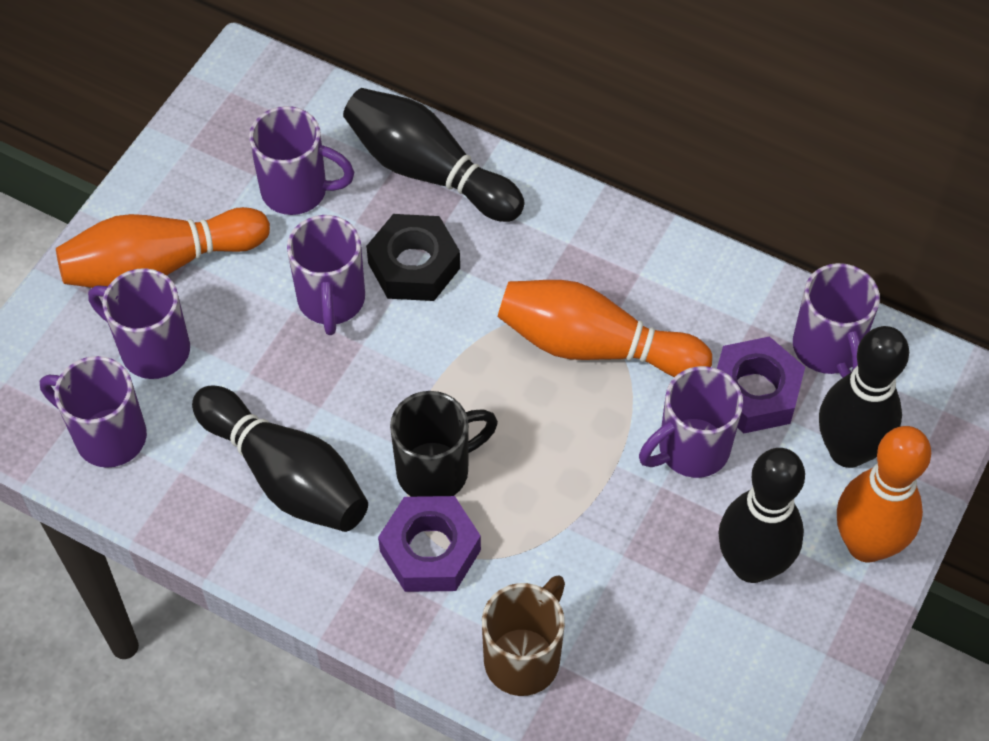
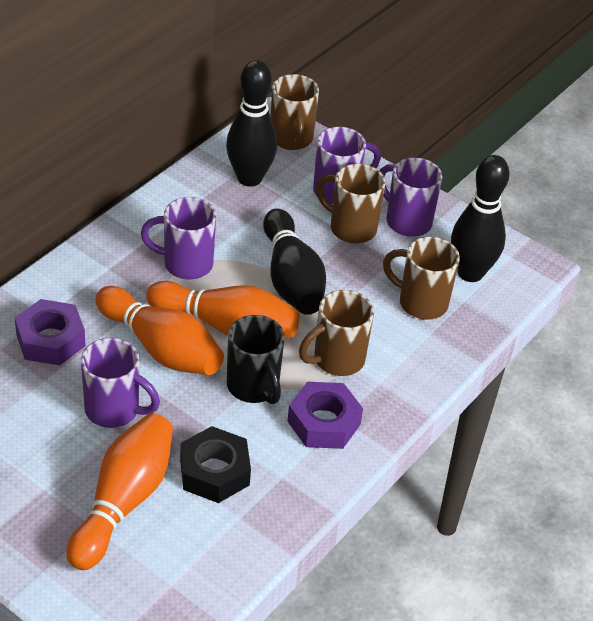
black bowling pin: [192,385,368,532] [343,88,525,222] [718,448,805,583] [819,326,909,468] = 4 -> [226,60,277,187] [263,209,326,315] [451,155,510,282] = 3
brown mug: [482,575,565,696] = 1 -> [271,74,319,150] [299,290,374,376] [316,164,386,244] [383,237,460,320] = 4
purple mug: [40,356,147,468] [88,268,190,379] [249,106,354,215] [287,215,365,335] [639,366,743,478] [793,263,880,378] = 6 -> [81,338,160,428] [141,197,216,280] [313,127,381,204] [380,157,443,237] = 4

